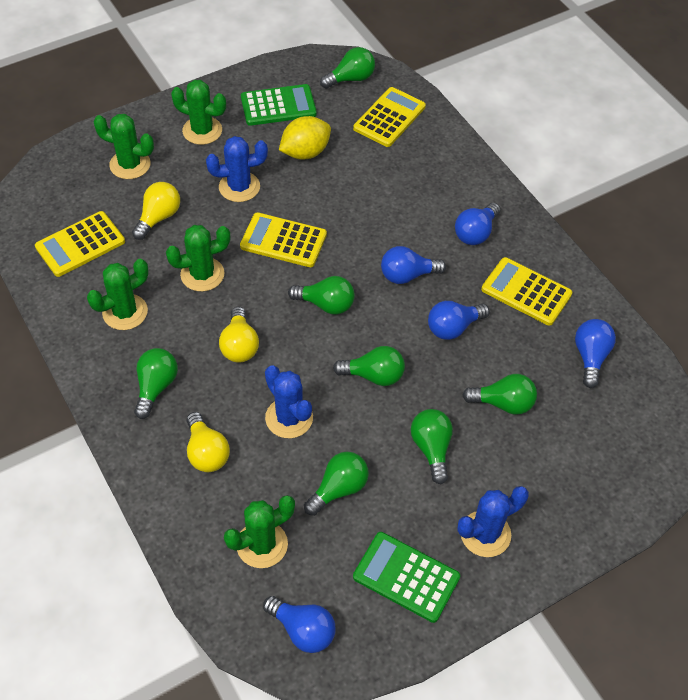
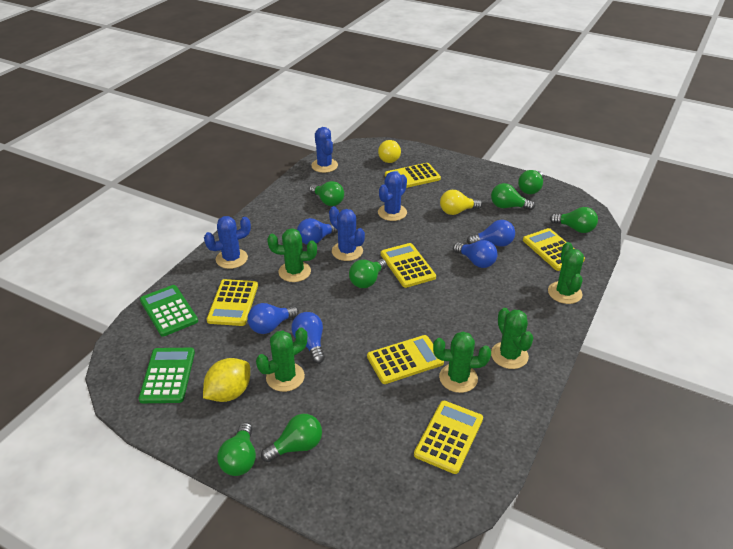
blue cactus: [206,136,268,202] [265,365,313,438] [457,486,529,557] = 3 -> [204,216,251,269] [311,127,338,173] [329,206,365,261] [378,172,407,221] = 4
yellow calculator: [35,211,125,277] [240,212,327,267] [353,87,426,147] [481,257,573,326] = 4 -> [207,279,258,326] [367,335,444,384] [381,243,436,288] [385,163,441,188] [414,401,483,474] [523,228,585,271] = 6
yellow light bulb: [132,182,180,240] [187,412,230,472] [219,307,259,363] = 3 -> [378,140,401,163] [440,190,482,215] = 2

